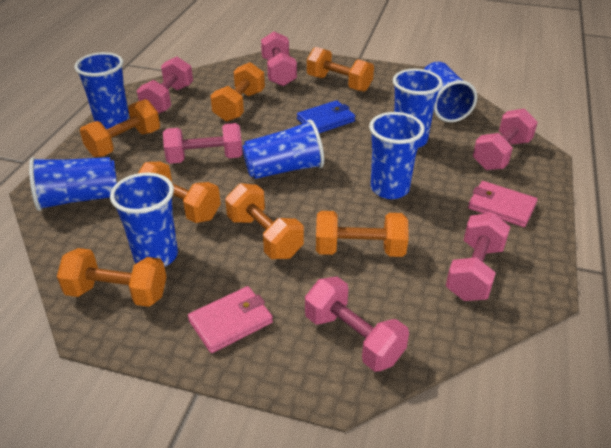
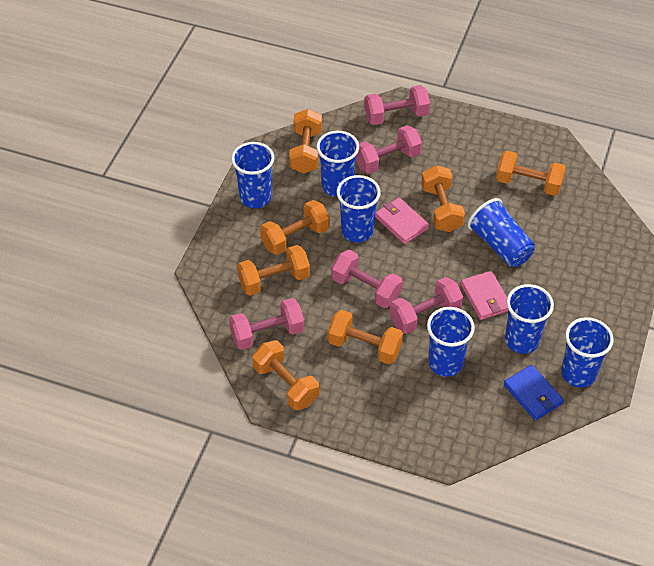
pink dumbbell: [137,57,193,114] [163,123,243,164] [261,31,297,86] [305,276,409,372] [446,212,510,301] [473,108,538,170] = 6 -> [229,298,304,350] [331,250,403,308] [356,125,422,174] [364,85,430,125] [390,277,463,334] = 5

